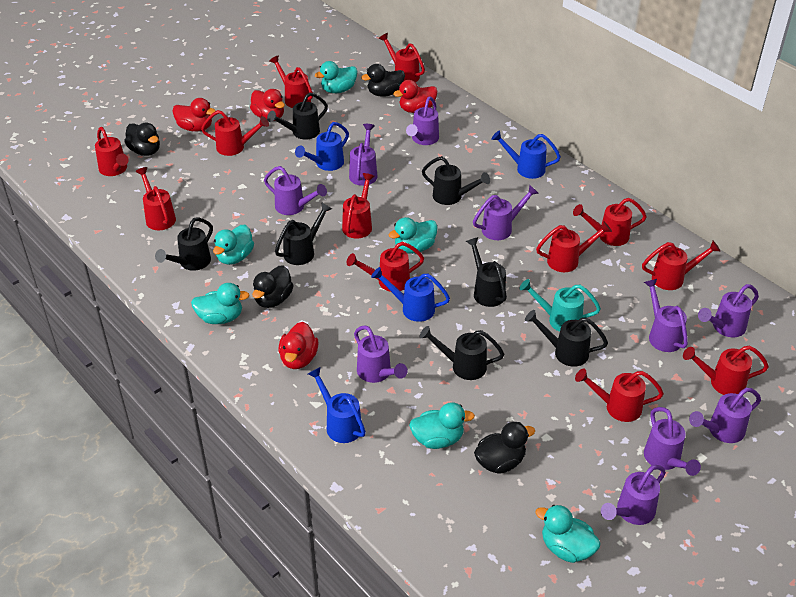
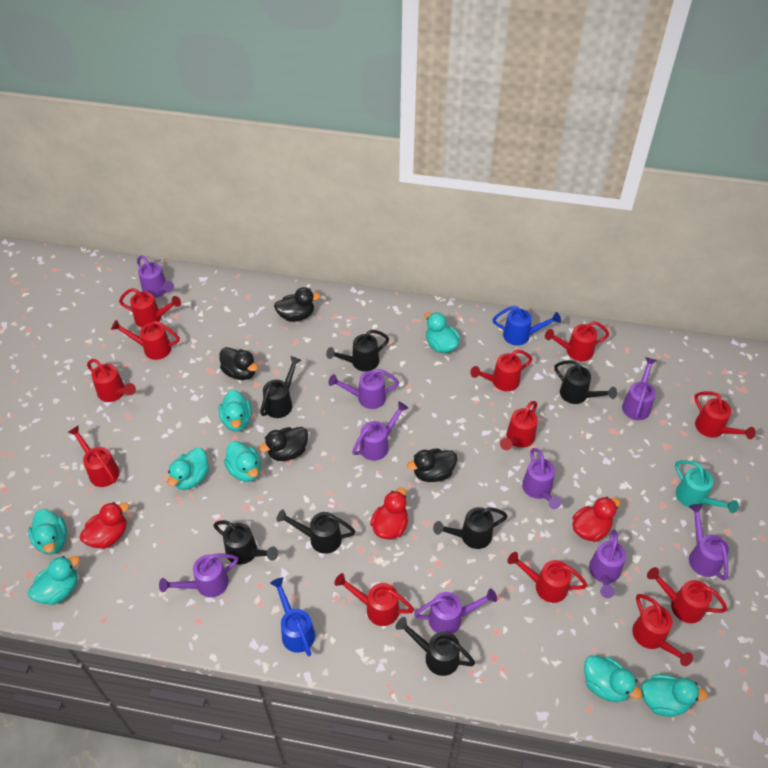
blue watering can: [295,122,349,171] [308,367,366,443] [371,267,450,322] [491,130,561,179] = 4 -> [270,577,315,656] [493,306,561,345] = 2
purple watering can: [264,166,327,215] [349,124,377,186] [354,325,408,383] [406,97,439,145] [473,185,538,240] [601,465,666,525] [644,279,688,352] [644,407,701,476] [689,388,761,443] [698,284,759,337] = 10 -> [137,255,174,298] [159,553,238,597] [329,369,399,409] [352,401,409,461] [414,588,497,634] [522,448,561,509] [589,530,626,598] [622,357,657,420] [689,504,729,581] = 9
red duck: [173,98,216,132] [250,89,285,121] [279,322,318,369] [393,80,438,113] = 4 -> [80,502,129,549] [370,488,408,539] [572,497,620,542] = 3
turquoise duck: [191,283,250,324] [213,225,254,265] [315,61,358,93] [389,217,438,254] [409,402,475,449] [535,505,601,563] = 6 -> [28,509,67,555] [28,556,80,605] [167,448,209,490] [219,390,252,431] [224,441,261,482] [425,312,460,353] [584,655,642,702] [641,674,708,717] = 8

